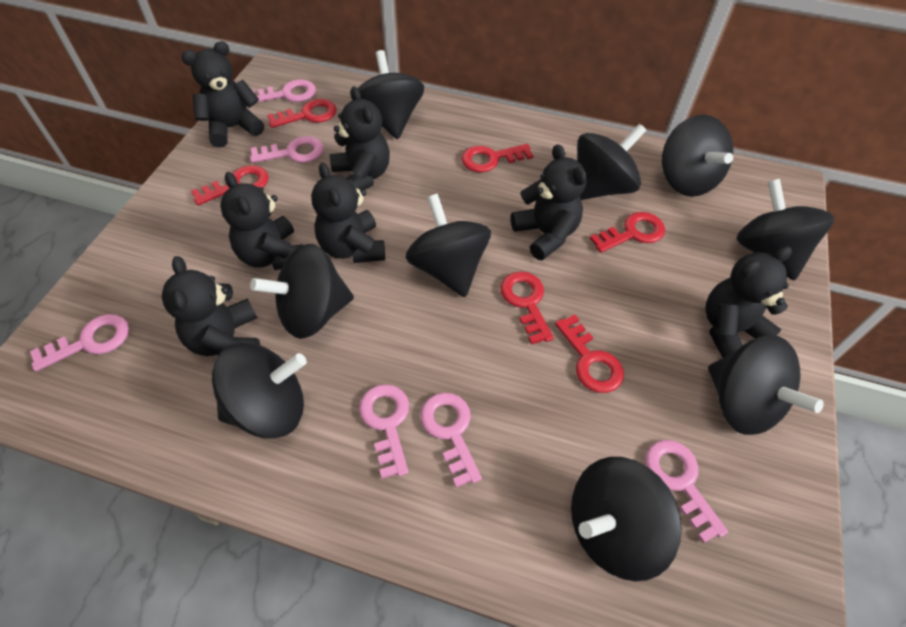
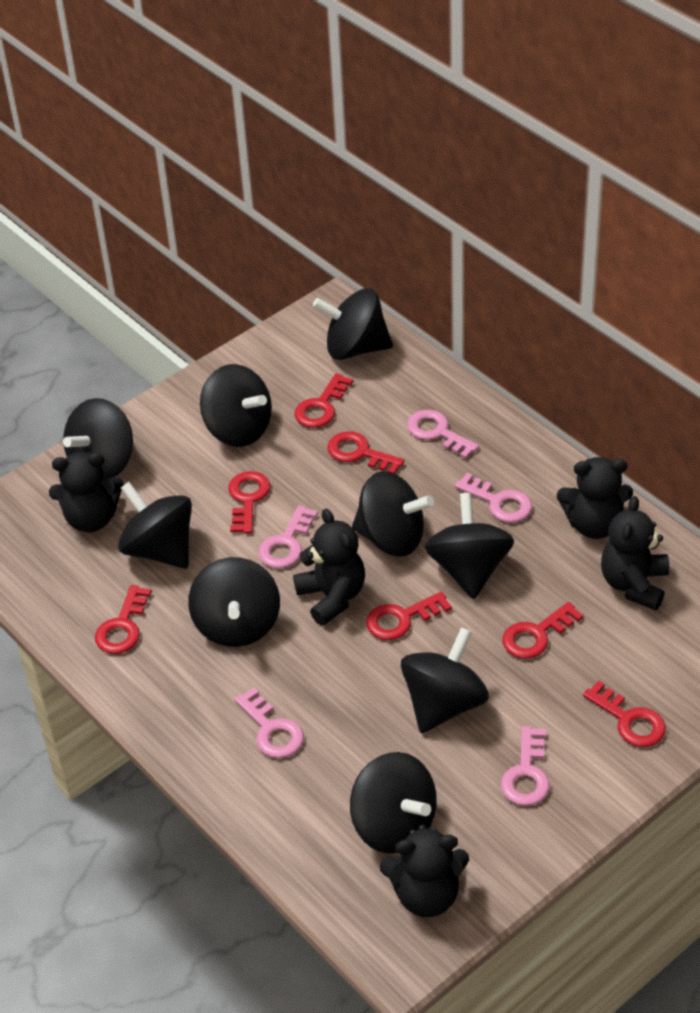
black teddy bear: [162,256,260,356] [181,41,264,148] [220,172,303,270] [311,163,385,263] [330,86,390,190] [511,144,587,260] [705,246,792,358] = 7 -> [49,452,124,532] [293,509,365,626] [380,825,469,917] [557,457,633,539] [601,496,669,610] = 5
pink key: [30,314,129,371] [250,136,323,163] [252,80,316,102] [359,384,409,479] [420,393,482,488] [645,440,728,543] = 6 -> [234,688,304,758] [259,505,318,568] [407,410,479,459] [455,473,532,523] [501,726,550,806] = 5
red key: [191,165,268,206] [267,99,337,128] [461,144,534,172] [500,272,554,345] [555,314,624,393] [590,212,665,253] = 6 -> [95,585,152,654] [228,471,270,534] [295,373,353,428] [327,431,405,474] [366,591,452,640] [502,602,583,659] [583,681,666,747] = 7

